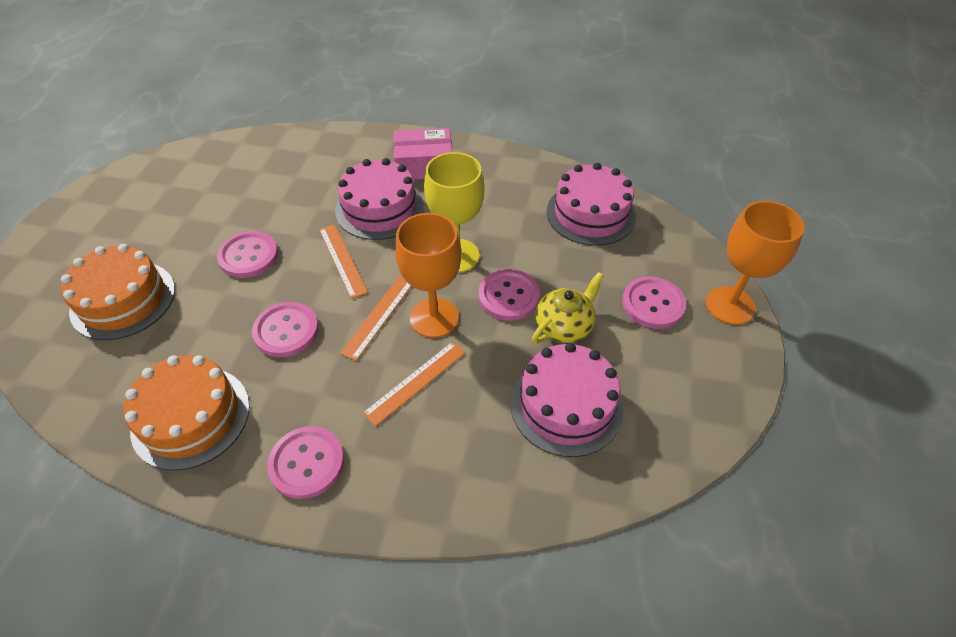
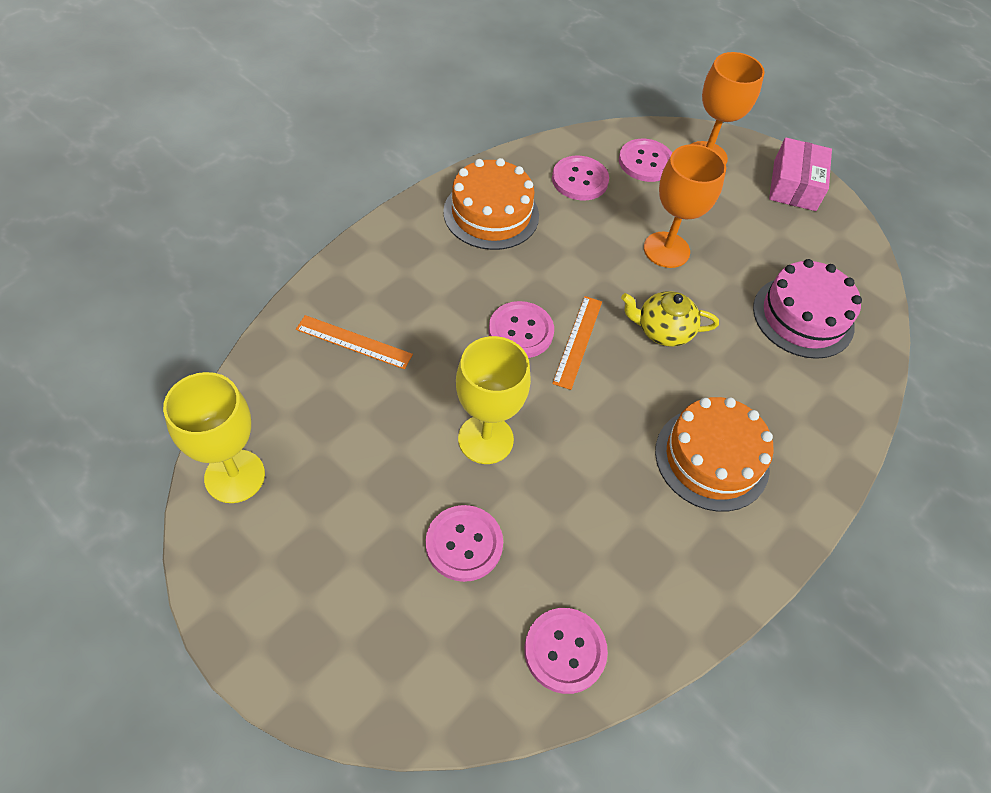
orange ruler: [319,224,368,299] [340,275,411,361] [362,341,466,426] = 3 -> [296,315,413,369] [552,296,602,390] = 2
pink cake: [335,158,424,240] [510,342,624,457] [547,163,636,246] = 3 -> [753,259,862,359] = 1
yellow goblet: [424,152,484,273] = 1 -> [163,372,265,503] [456,336,531,464] = 2

